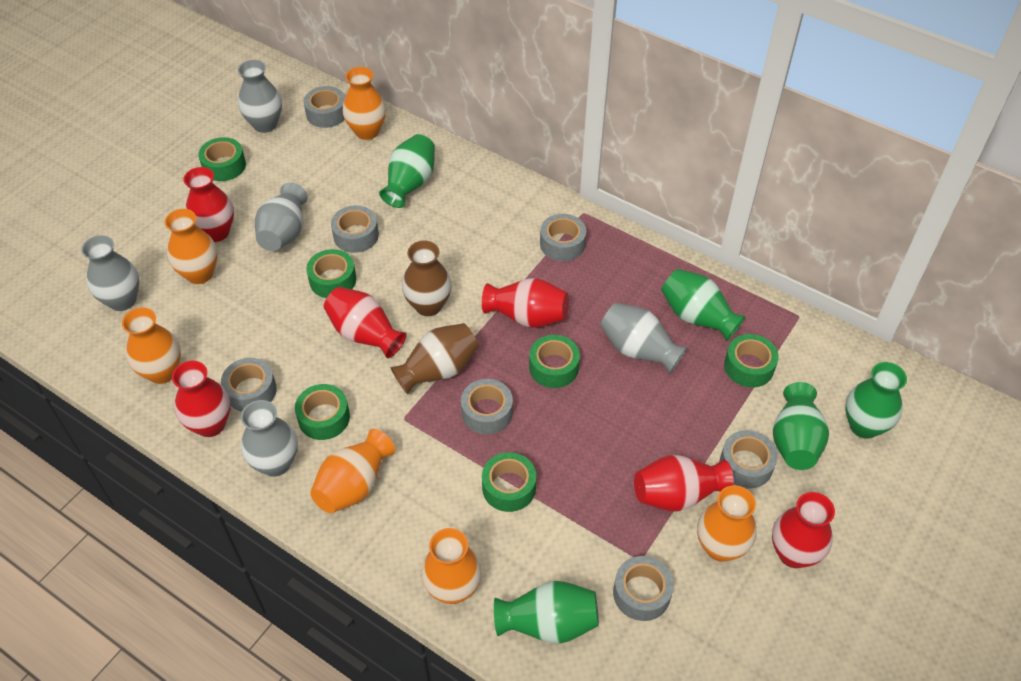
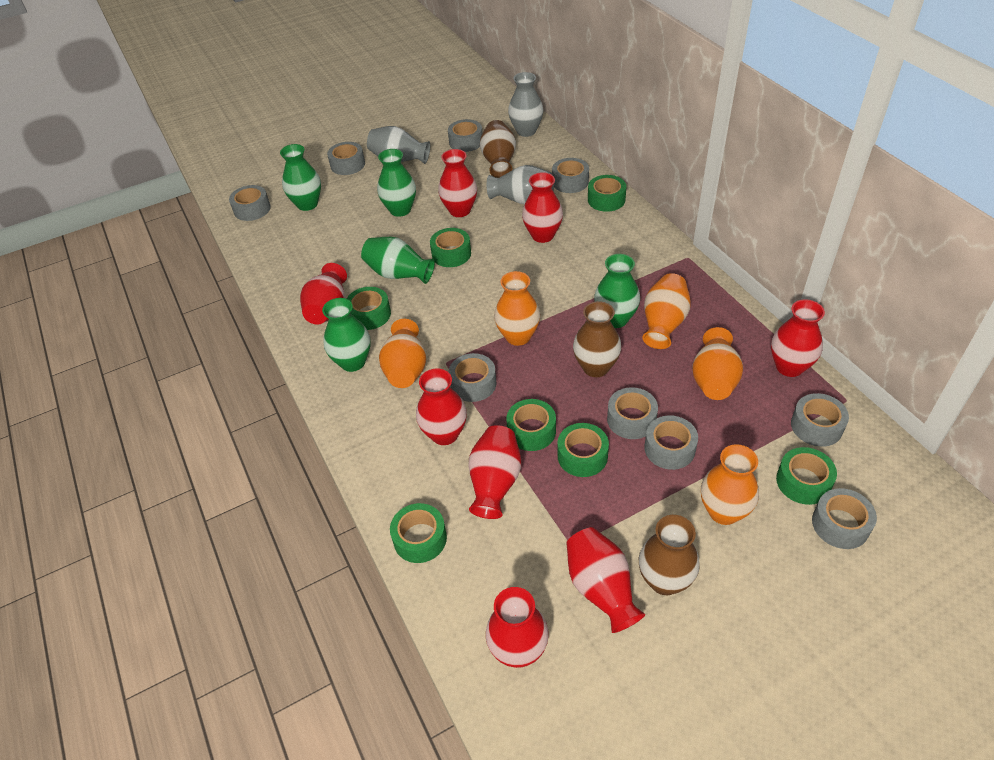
brown vase: [390,323,479,394] [402,240,452,316] = 2 -> [480,120,516,178] [573,301,621,377] [639,515,700,595] = 3
green tape: [198,137,246,181] [295,384,350,440] [306,249,356,298] [482,452,536,512] [529,335,580,388] [724,334,779,387] = 6 -> [347,287,391,330] [390,503,447,563] [430,228,471,267] [506,399,556,451] [558,423,609,477] [588,175,626,212] [776,447,837,505] = 7
grey tape: [221,358,277,412] [304,86,345,128] [331,205,379,253] [461,379,513,434] [540,214,586,261] [613,556,674,621] [720,430,778,489] = 7 -> [229,185,271,221] [327,142,365,175] [448,119,482,152] [449,353,497,402] [552,158,589,193] [607,387,658,439] [644,415,698,470] [791,393,849,447] [812,488,877,549] = 9
grey vase: [81,235,139,311] [238,60,282,133] [241,400,297,477] [255,182,308,251] [600,303,687,374] = 5 -> [367,126,430,164] [487,165,554,204] [508,72,543,137] = 3
orange vase: [122,307,181,384] [165,209,218,284] [310,429,395,513] [343,67,386,140] [421,528,482,604] [697,485,756,562] = 6 -> [379,319,426,388] [494,271,540,346] [642,273,691,349] [692,327,743,400] [701,444,759,525] = 5
red vase: [172,361,231,437] [183,167,234,242] [324,287,406,358] [482,278,569,328] [634,455,734,512] [772,492,835,568] = 6 -> [300,263,347,324] [416,369,467,445] [438,149,477,217] [469,425,521,519] [486,587,549,668] [522,172,563,243] [566,527,645,633] [771,299,825,377] = 8

